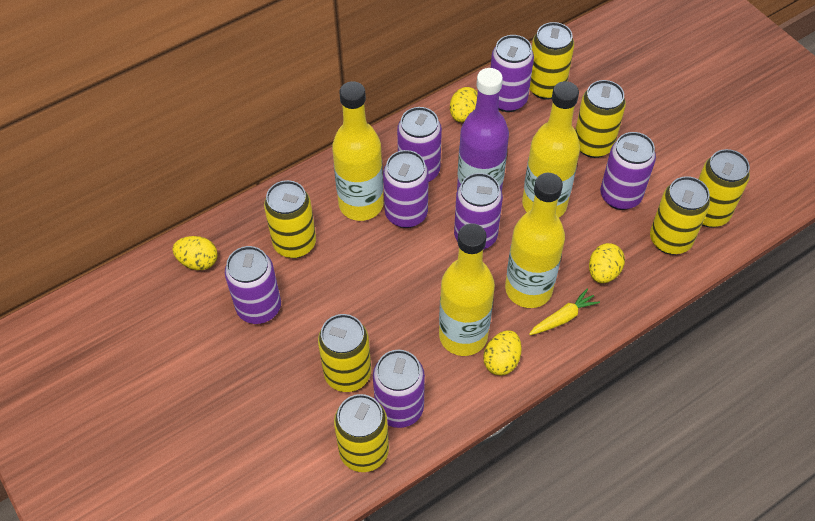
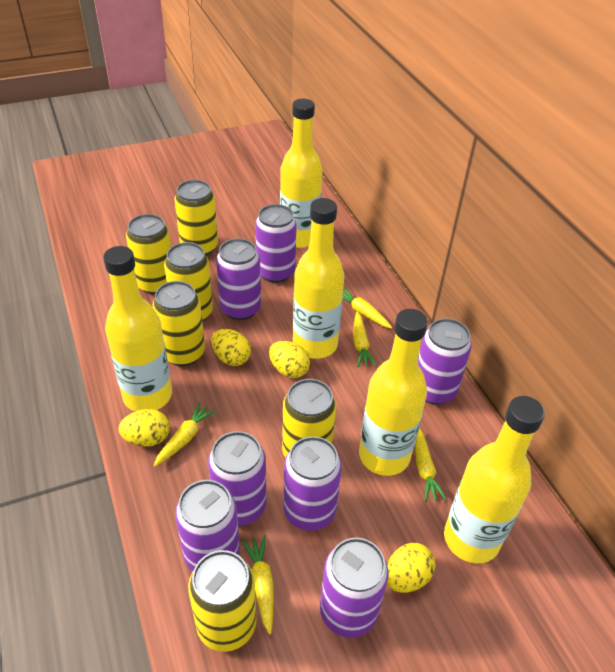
purple bottle: [457,68,509,191] = 1 -> none = 0
yellow bottle: [332,81,384,221] [439,223,495,356] [505,173,565,308] [522,81,580,217] = 4 -> [103,246,172,411] [280,99,322,248] [293,198,344,359] [359,309,428,476] [444,396,545,564] = 5
yellow can: [264,180,316,258] [318,314,371,392] [334,394,389,472] [530,22,574,100] [575,80,626,158] [650,176,710,255] [699,149,750,228] = 7 -> [126,214,171,294] [153,281,205,366] [164,242,213,322] [175,180,218,256] [188,550,256,652] [282,379,336,458] = 6
yellow carrot: [529,288,600,335] = 1 -> [154,402,216,467] [242,535,274,634] [343,287,392,329] [353,312,377,367] [415,428,447,502] = 5

